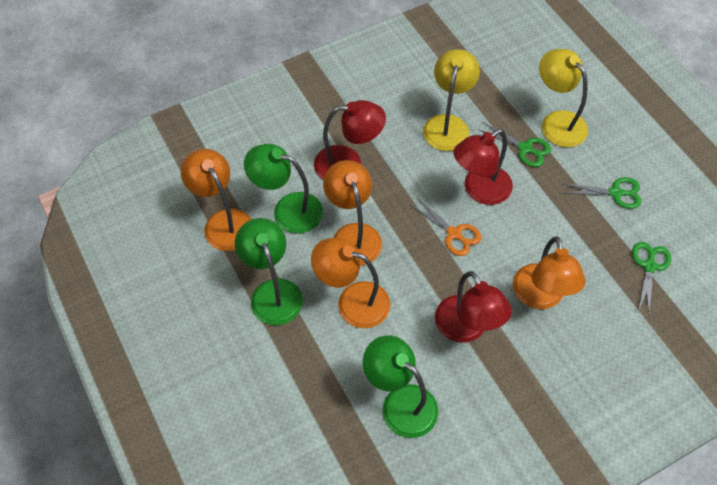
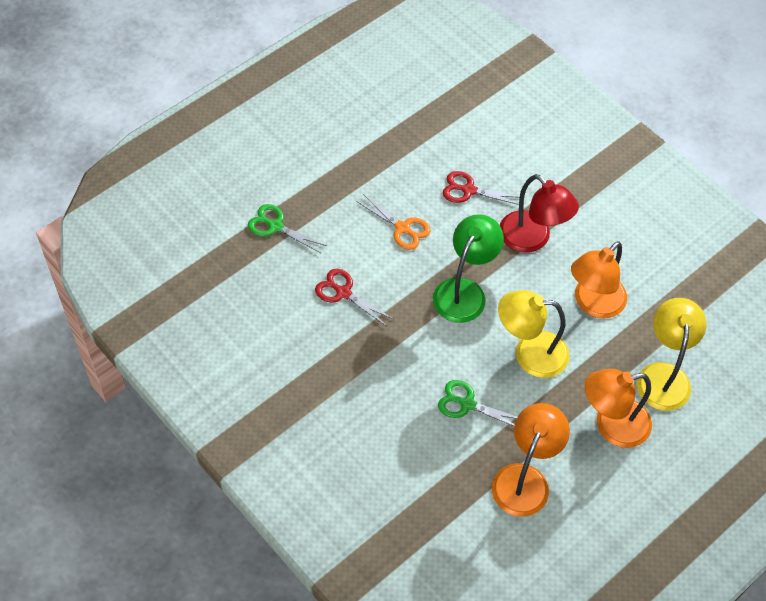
green lamp: [235,218,303,325] [244,144,323,234] [363,335,438,438] = 3 -> [433,214,504,323] = 1
green scissors: [477,122,551,167] [563,177,642,209] [632,242,671,313] = 3 -> [248,204,327,253] [438,380,517,426] = 2
orange lamp: [181,149,252,251] [311,238,390,328] [323,160,382,266] [513,237,586,309] = 4 -> [492,403,570,517] [571,241,627,319] [585,369,652,448] = 3
red lamp: [314,100,386,180] [435,271,512,343] [453,129,513,205] = 3 -> [500,174,579,253] = 1
red scissors: none = 0 -> [315,269,393,326] [443,171,520,205] = 2

